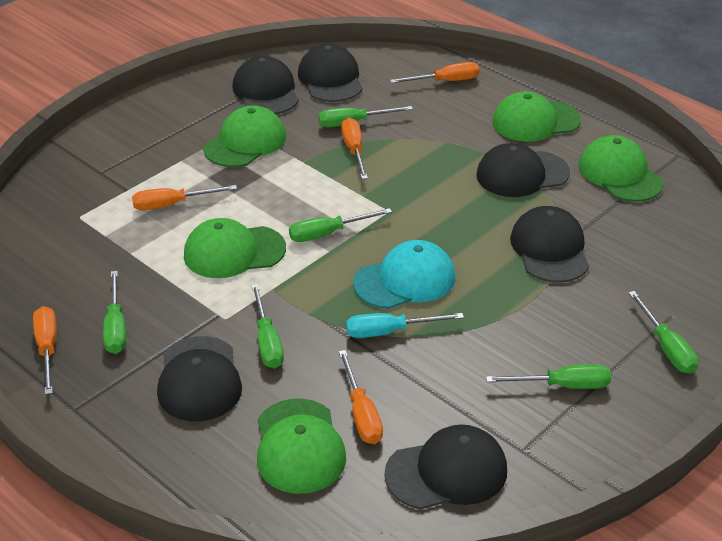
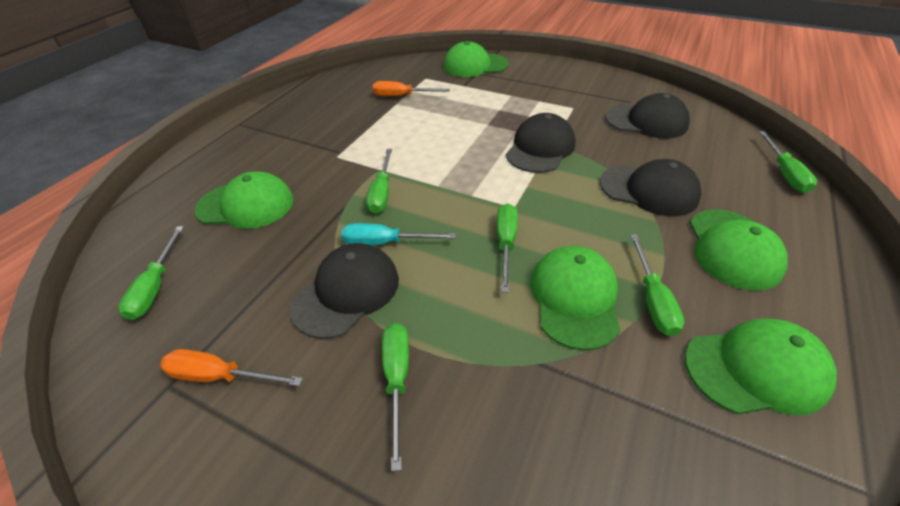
black cap: [157,336,242,421] [232,56,299,114] [298,44,363,102] [384,425,507,510] [476,143,570,197] [510,206,589,283] = 6 -> [290,243,399,339] [506,113,575,173] [600,159,701,216] [605,93,690,139] = 4
orange screwdriver: [33,306,57,395] [132,185,237,210] [339,350,383,444] [341,118,368,179] [390,62,480,83] = 5 -> [160,349,303,386] [373,81,450,96] = 2
turquoise cap: [353,240,455,309] = 1 -> none = 0

